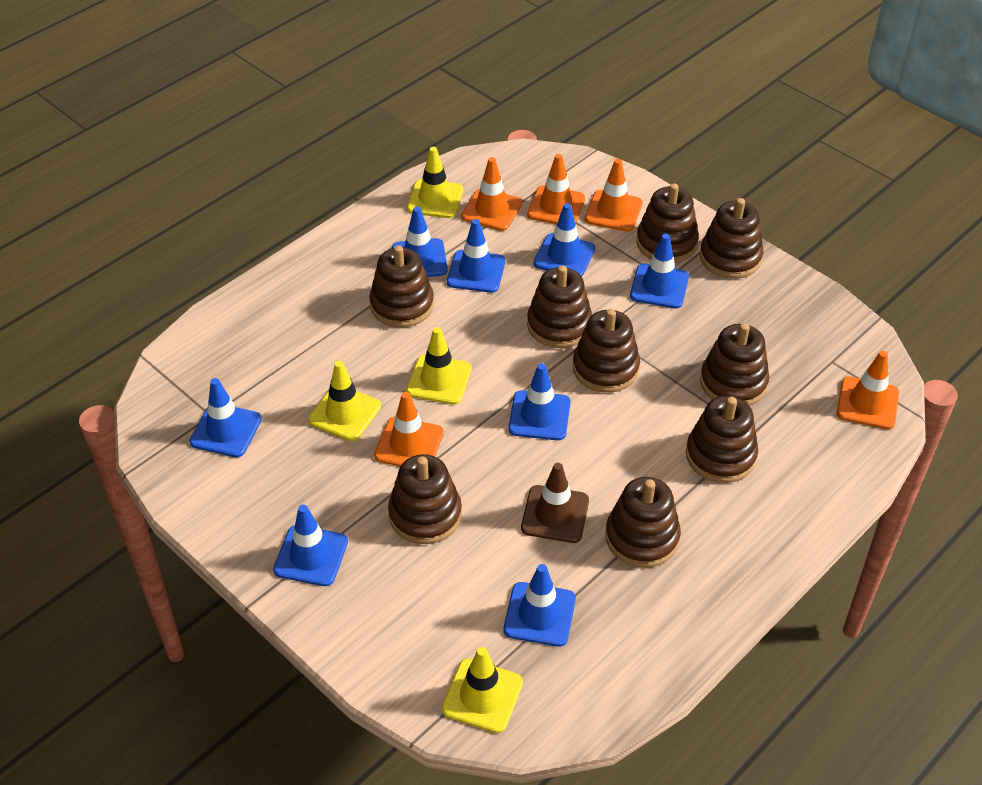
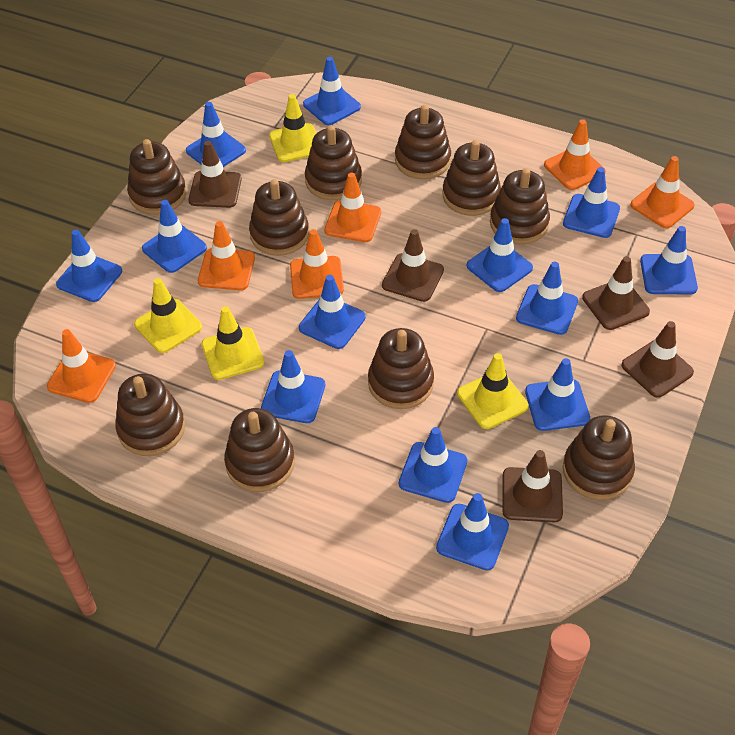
blue traffic cone: [190,378,262,457] [273,505,348,586] [392,207,448,277] [447,219,505,293] [504,564,576,647] [508,363,571,440] [533,203,595,276] [630,234,689,308] = 8 -> [56,230,122,302] [142,200,207,273] [186,102,246,167] [261,350,325,423] [299,275,366,349] [303,57,361,125] [399,427,468,503] [436,493,509,570] [467,218,533,292] [516,262,578,335] [525,358,590,431] [563,167,620,238] [640,226,698,294] = 13
brown stacking toy: [369,245,434,327] [388,454,462,544] [527,265,592,348] [573,309,640,393] [605,477,681,568] [636,183,699,263] [686,396,758,483] [700,198,763,279] [700,323,770,406] = 9 -> [115,374,185,456] [127,139,186,215] [224,408,295,492] [249,179,309,256] [305,125,362,200] [368,328,434,409] [395,105,451,179] [442,140,501,216] [490,168,550,244] [563,415,635,500] = 10
brown traffic cone: [521,463,589,543] = 1 -> [188,141,242,208] [382,229,444,302] [502,450,563,522] [582,256,650,330] [621,321,694,398] = 5
orange traffic cone: [374,392,444,467] [461,157,522,231] [527,154,585,224] [585,159,643,232] [837,351,899,429] = 5 -> [47,329,116,403] [198,221,255,290] [290,229,344,299] [324,173,381,242] [544,119,606,190] [630,156,695,228] = 6

